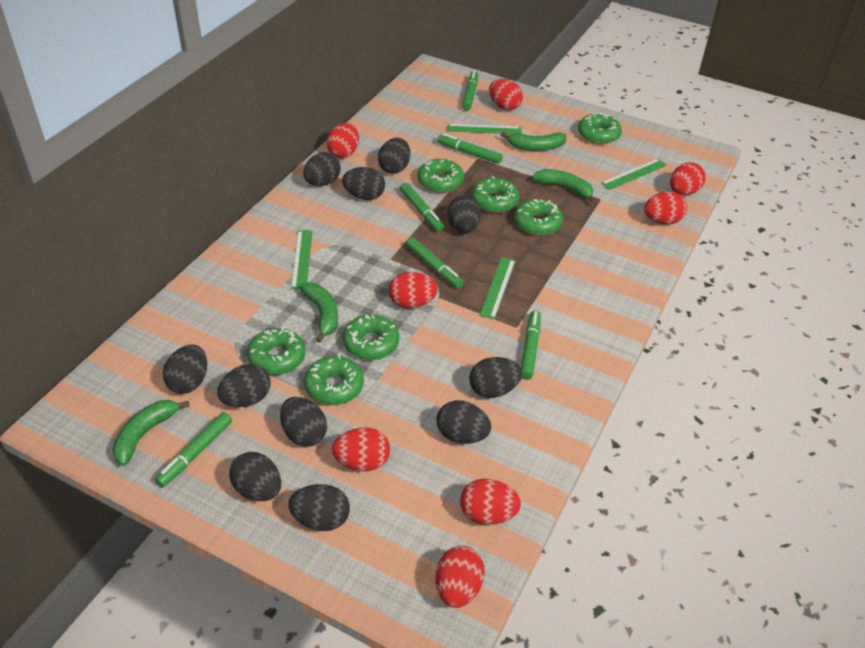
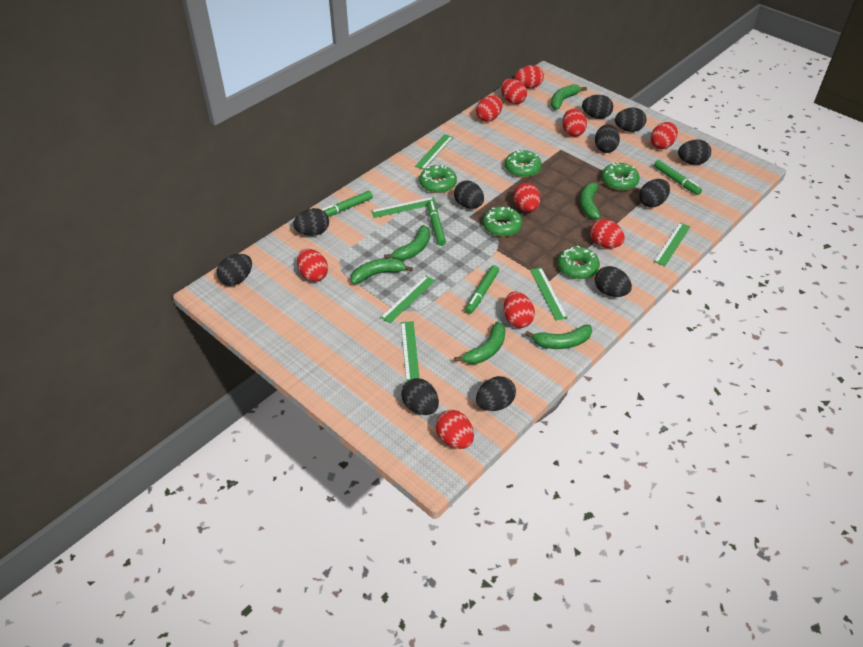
green banana: [112,400,190,466] [299,282,338,343] [501,132,567,151] [532,169,596,203] = 4 -> [351,258,413,284] [384,225,430,261] [454,322,506,364] [525,325,592,349] [551,84,587,110] [580,181,603,219] = 6
green donut: [247,327,306,375] [304,354,364,405] [343,314,399,360] [418,158,464,193] [472,176,519,213] [514,199,563,236] [578,112,622,144] = 7 -> [419,165,457,193] [483,206,522,237] [505,150,542,178] [558,246,600,279] [601,163,640,191] = 5
green marker: [155,412,232,487] [400,183,444,232] [406,237,464,288] [437,133,502,164] [462,70,478,111] [521,310,541,380] = 6 -> [321,191,373,217] [427,201,446,246] [465,265,499,314] [654,160,702,195] = 4
green ruler: [291,230,312,289] [448,124,522,134] [479,257,516,319] [601,159,667,190] = 4 -> [371,197,437,218] [380,275,435,323] [401,321,420,382] [415,134,453,170] [530,267,568,320] [654,223,690,266] = 6
red egg: [326,123,359,158] [332,428,390,471] [389,272,438,308] [435,546,485,608] [460,479,521,525] [489,79,523,110] [644,192,687,225] [670,162,705,195] = 8 -> [297,249,328,282] [436,410,474,449] [476,96,503,122] [501,79,527,104] [504,291,535,328] [513,183,540,212] [515,65,544,88] [562,109,587,137] [590,219,625,248] [651,122,678,149] = 10

